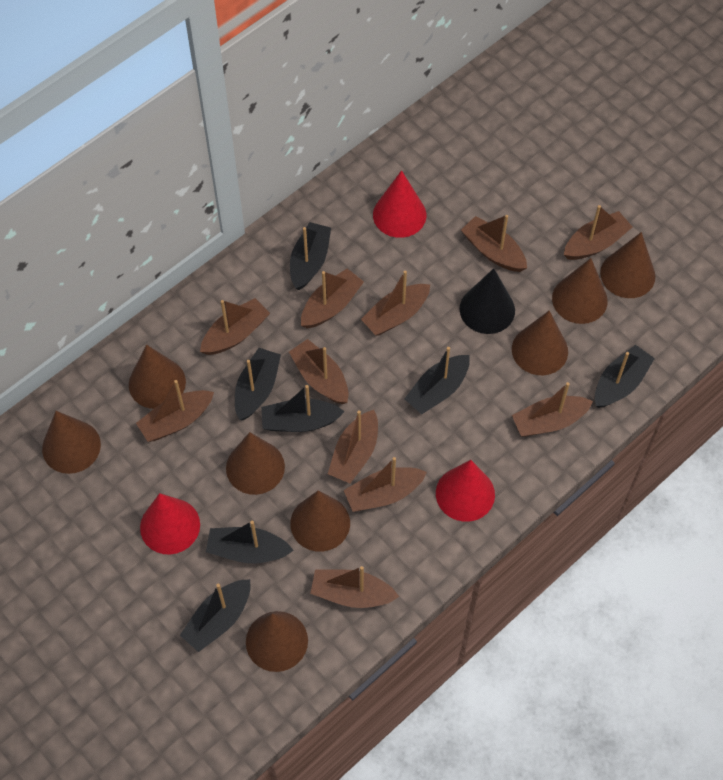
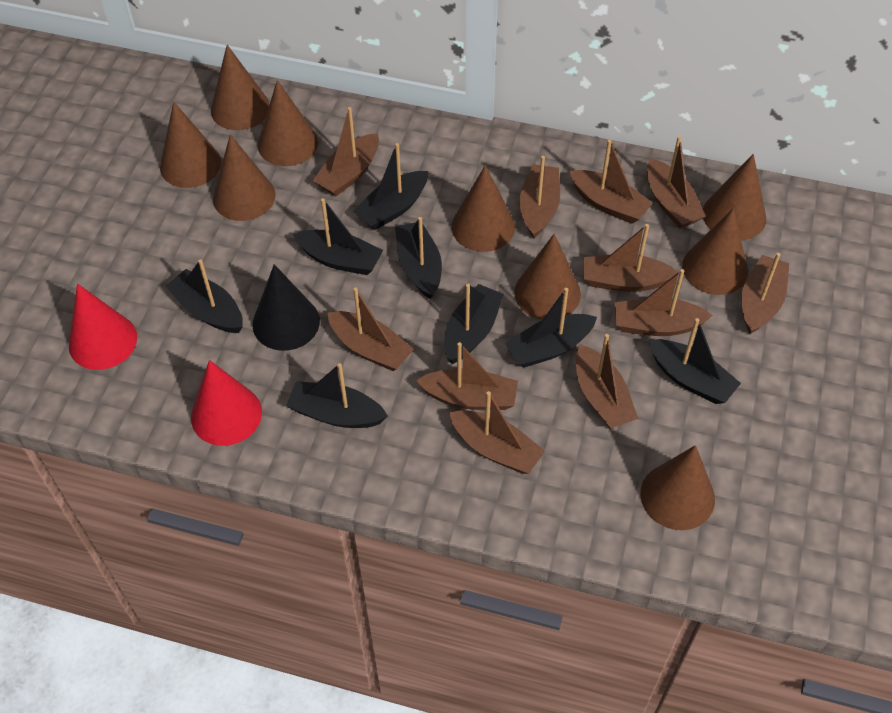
black boat: [180,579,251,652] [206,521,294,563] [235,348,281,420] [261,385,345,432] [290,222,331,290] [405,347,470,414] [595,345,655,408] = 7 -> [166,259,243,333] [286,363,388,428] [293,198,383,275] [353,143,428,230] [395,217,442,299] [444,284,504,364] [505,288,597,368] [648,318,741,404] = 8
brown cone: [42,411,101,474] [129,345,186,409] [226,432,285,495] [246,611,308,672] [290,491,350,552] [512,311,568,375] [552,258,608,324] [600,232,655,298] = 8 -> [160,102,222,188] [211,45,270,130] [213,135,276,221] [258,80,318,166] [452,165,515,252] [514,234,581,320] [640,445,715,530] [682,208,748,295] [703,154,766,240] = 9
red cone: [140,493,200,555] [373,170,426,238] [436,460,495,522] = 3 -> [69,284,137,370] [191,360,262,446] = 2

